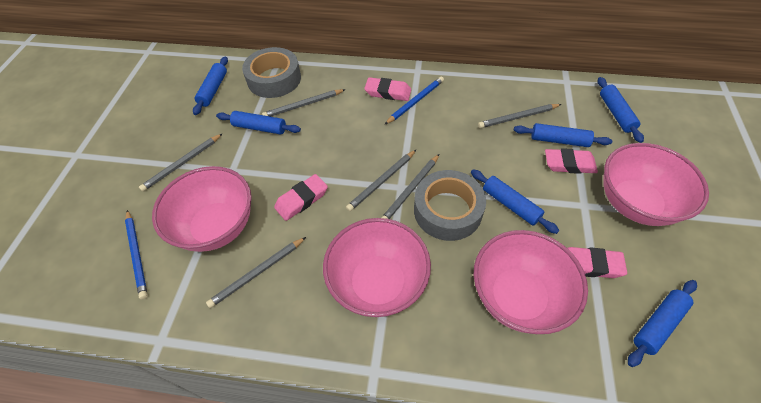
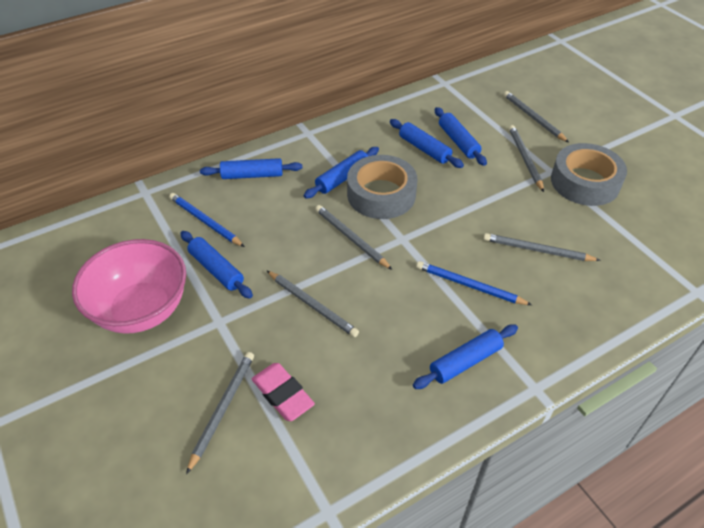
pink bowl: [152,166,252,252] [323,218,431,317] [473,230,588,334] [603,143,709,226] = 4 -> [72,239,186,334] = 1
pink eraser: [274,174,328,221] [364,77,411,101] [545,148,598,174] [567,247,627,278] = 4 -> [252,363,315,421] = 1

